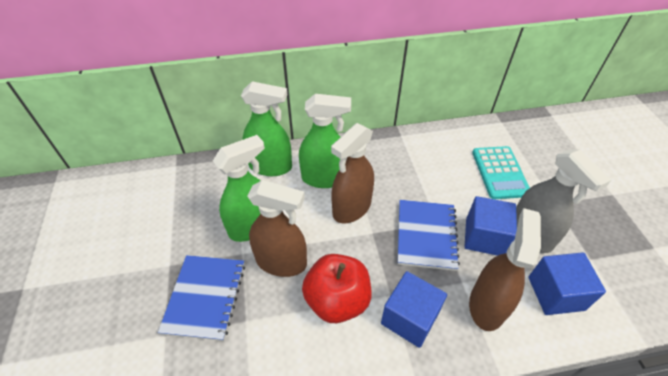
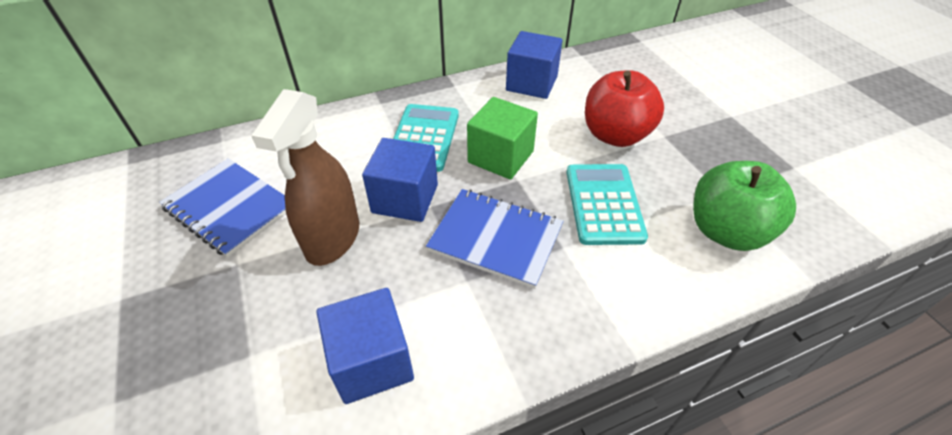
brown spray bottle: [247,180,307,277] [331,123,374,223] [469,208,541,331] = 3 -> [251,89,359,266] = 1
green apple: none = 0 -> [693,161,796,251] = 1
green cube: none = 0 -> [467,97,538,179] = 1
green spray bottle: [213,135,265,242] [241,81,292,176] [299,94,351,188] = 3 -> none = 0
grey spray bottle: [516,149,611,253] = 1 -> none = 0
turquoise calculator: [472,146,530,199] = 1 -> [393,104,459,172] [566,164,648,245] = 2

